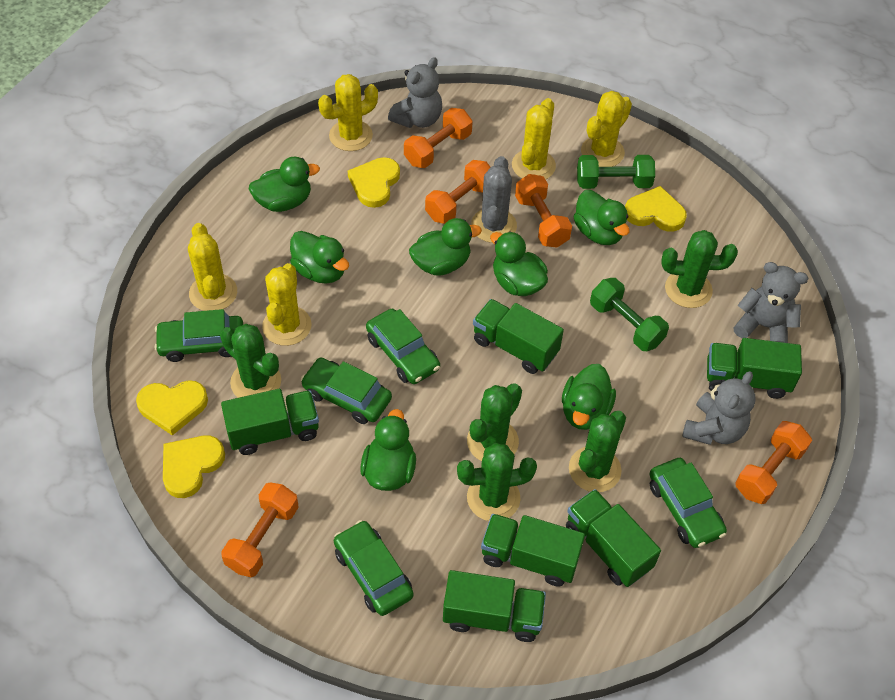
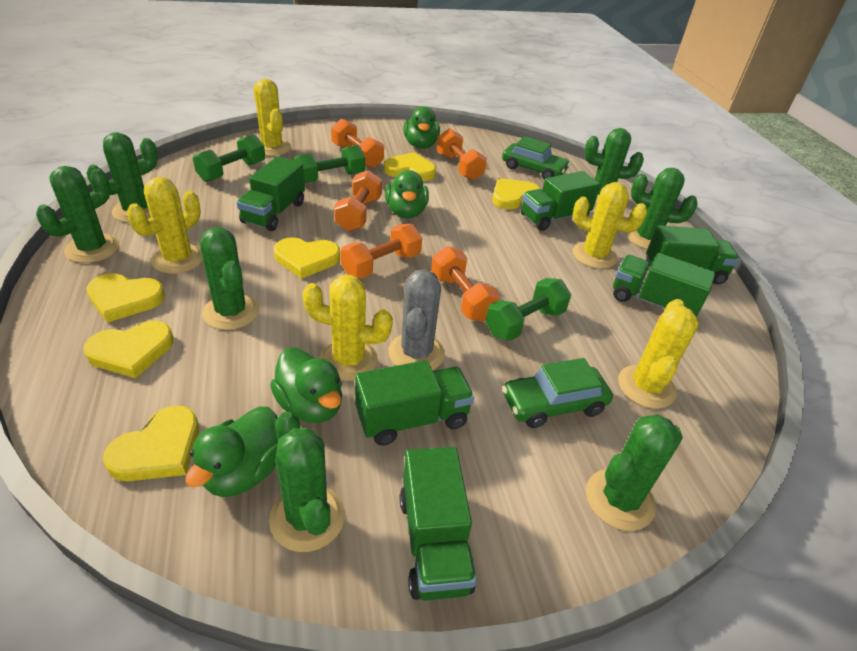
green cactus: [220,324,281,398] [457,443,537,521] [467,384,522,461] [569,411,626,492] [661,230,738,308] = 5 -> [36,166,119,263] [86,132,158,223] [200,227,259,330] [269,411,345,552] [585,128,644,203] [586,414,683,531] [626,168,698,249] = 7
green car: [154,309,243,362] [301,358,392,424] [334,520,414,616] [366,309,440,384] [650,458,727,548] = 5 -> [502,136,570,180] [502,358,613,428] = 2
green duck: [249,157,320,212] [290,231,349,284] [360,409,416,491] [409,218,482,276] [490,232,548,296] [562,364,616,430] [573,190,630,245] = 7 -> [185,407,278,497] [270,348,342,423] [385,170,429,218] [403,106,440,149] = 4
green dumbbell: [577,155,655,189] [590,278,669,351] = 2 -> [193,134,265,182] [294,145,365,183] [485,278,571,341] = 3
grey teddy bear: [388,57,442,128] [682,371,756,445] [734,262,809,343] = 3 -> none = 0
yellow heart: [136,380,208,435] [163,435,225,498] [348,157,400,208] [625,186,687,232] = 4 -> [83,321,174,378] [86,273,165,323] [103,405,199,481] [274,237,340,279] [384,152,436,181] [492,178,540,210] = 6

